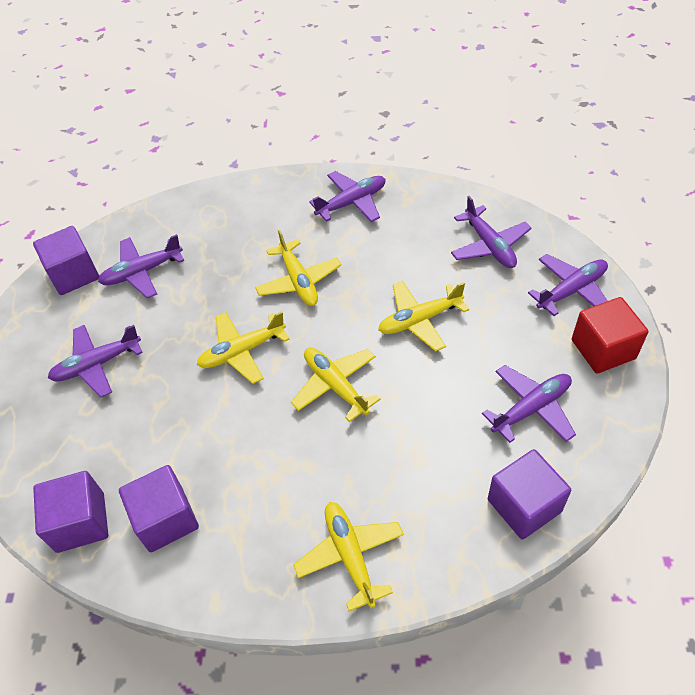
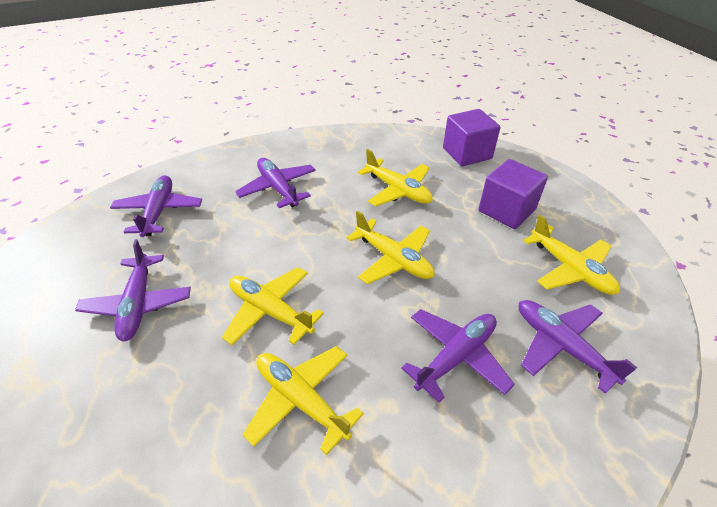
purple cube: [33,226,99,295] [33,471,108,553] [119,465,199,552] [488,449,571,540] = 4 -> [443,109,501,166] [478,159,548,229] = 2
purple plane: [48,325,143,397] [98,234,184,298] [309,171,385,222] [451,196,531,268] [482,365,576,443] [528,254,608,316] = 6 -> [75,239,191,341] [110,175,202,237] [235,158,316,208] [401,309,515,403] [518,300,638,394] = 5
red cube: [572,297,648,374] = 1 -> none = 0

